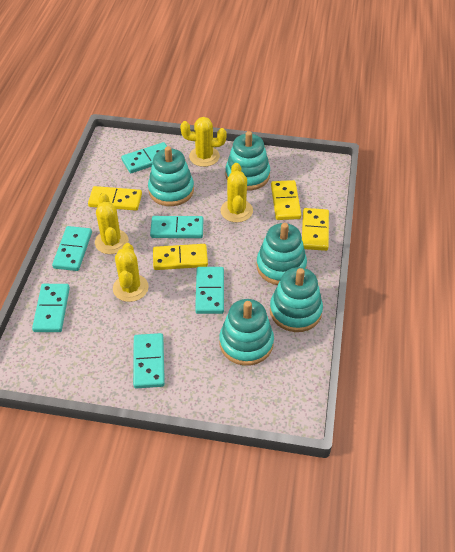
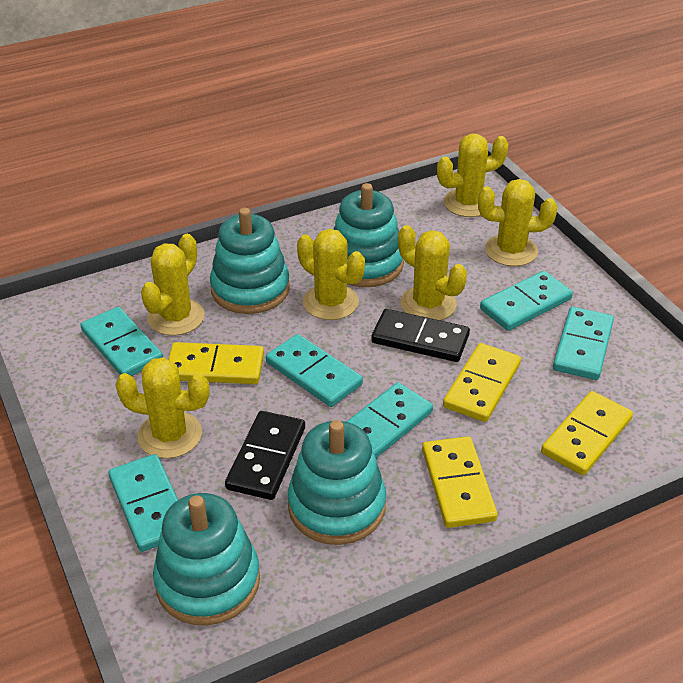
black domino: none = 0 -> [225,411,305,500] [371,309,470,362] = 2
turquoise stacking toy: [148,146,194,206] [219,299,274,366] [226,131,270,191] [256,223,307,285] [270,267,323,332] = 5 -> [153,493,260,626] [210,208,290,314] [288,420,386,545] [333,183,404,287] = 4
yellow cactus: [95,193,129,254] [113,243,149,302] [180,117,227,167] [220,163,253,223] = 4 -> [115,357,209,459] [141,234,205,336] [297,229,365,320] [398,225,467,320] [437,134,508,217] [478,179,557,266] = 6

